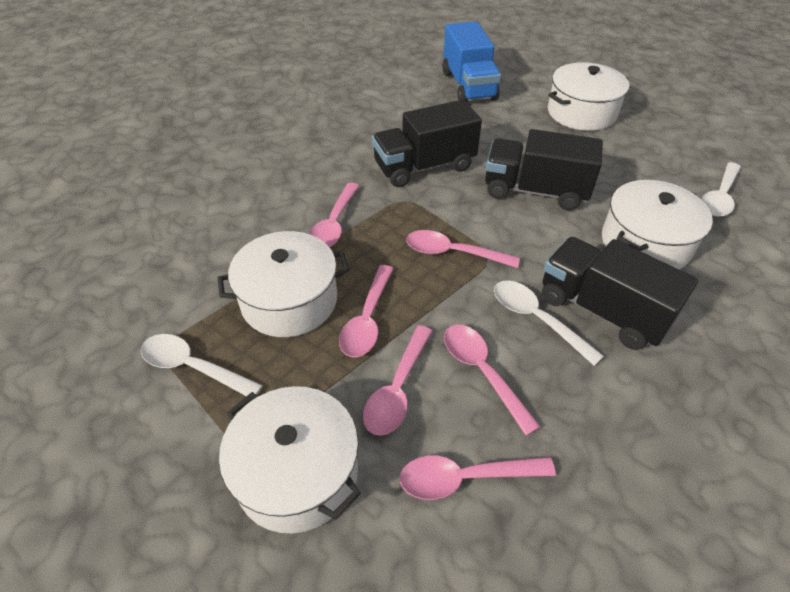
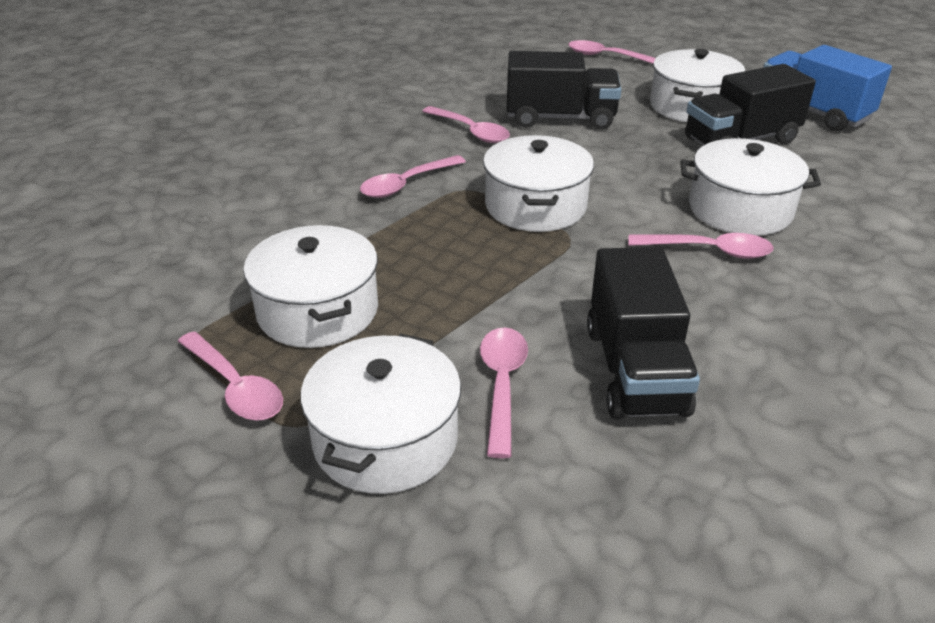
white pot: [217,231,349,337] [219,386,361,534] [548,62,629,131] [602,180,713,269] = 4 -> [243,225,378,348] [300,334,461,494] [483,135,594,232] [650,49,745,122] [680,138,821,236] = 5
white spoon: [141,334,263,400] [494,280,604,366] [702,162,741,217] = 3 -> none = 0

